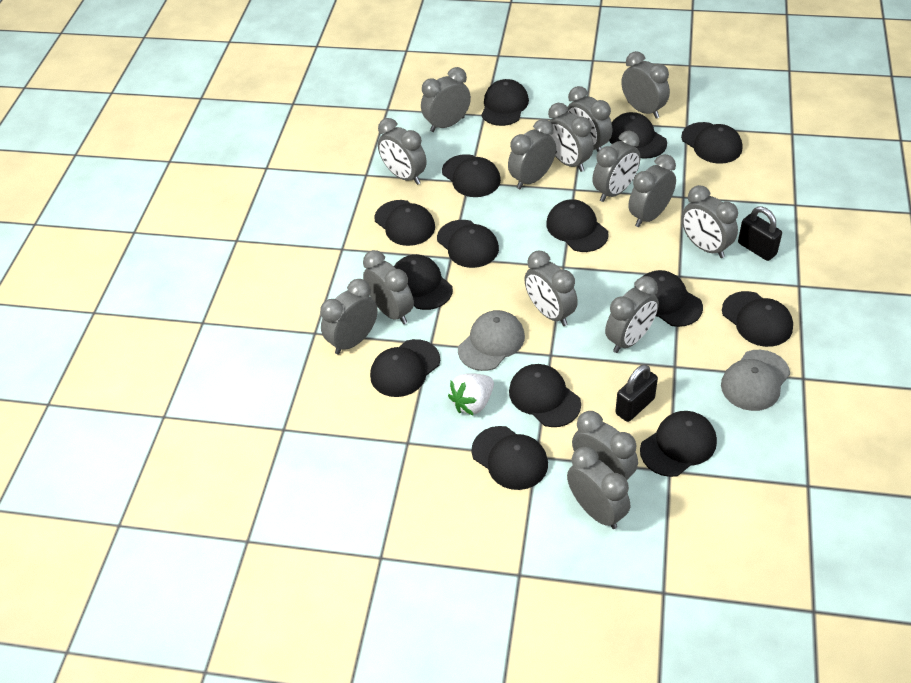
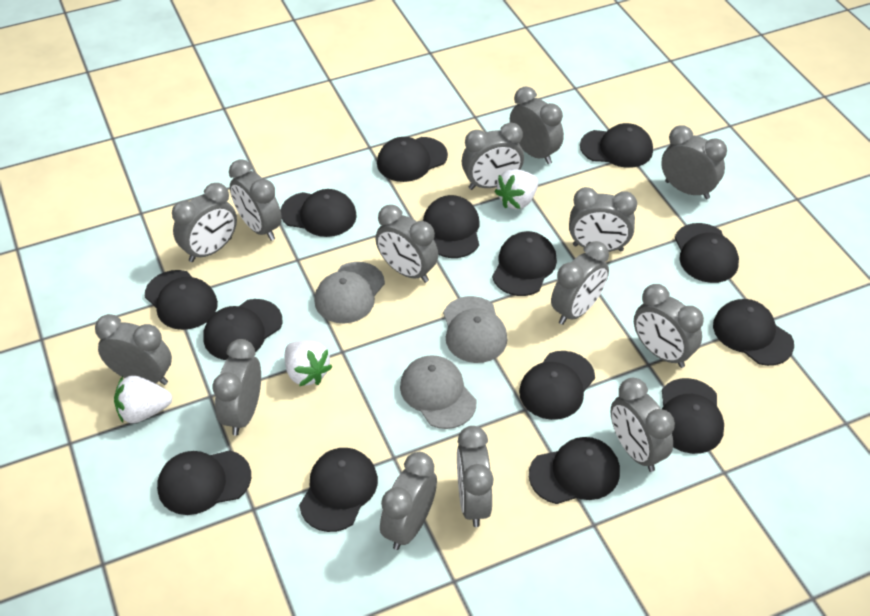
black padlock: [615,364,658,422] [738,206,782,261] = 2 -> none = 0
grey cap: [458,310,525,371] [721,350,790,411] = 2 -> [315,262,385,323] [400,355,477,429] [443,296,508,363] = 3
grey clock: [320,279,378,354] [363,250,414,324] [378,118,427,185] [421,67,471,132] [508,119,556,189] [524,251,578,326] [548,103,594,172] [566,86,612,152] [567,446,630,529] [572,411,638,480] [592,131,640,202] [605,276,659,353] [621,51,670,119] [628,154,676,227] [682,185,738,258] = 15 -> [95,314,172,385] [172,183,237,262] [213,339,261,436] [229,159,282,241] [375,205,438,283] [380,452,437,550] [457,426,494,527] [462,122,524,190] [510,87,564,164] [551,241,609,325] [569,187,637,252] [611,378,675,472] [634,284,704,368] [661,125,727,199] = 14
white strawberry: [448,373,494,416] = 1 -> [114,375,172,423] [285,340,333,386] [494,169,538,209] = 3

